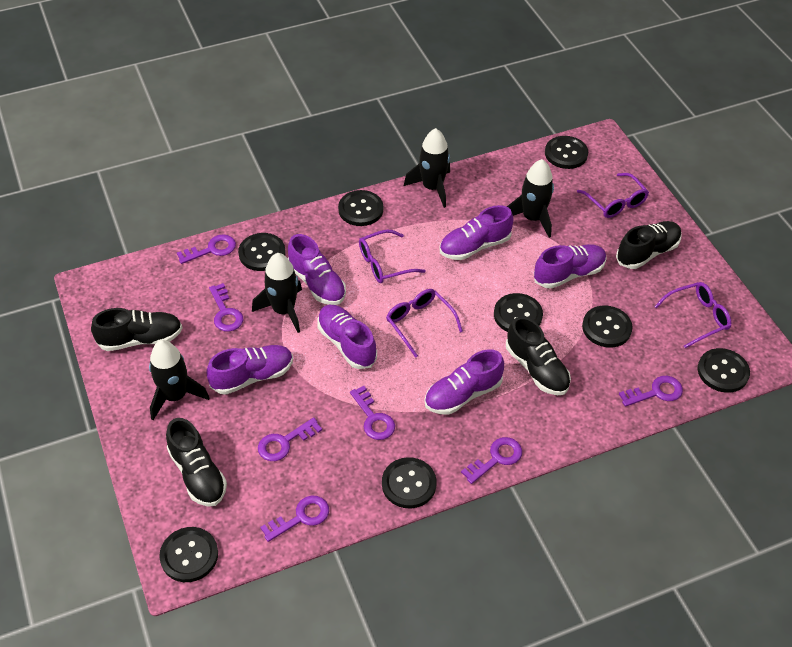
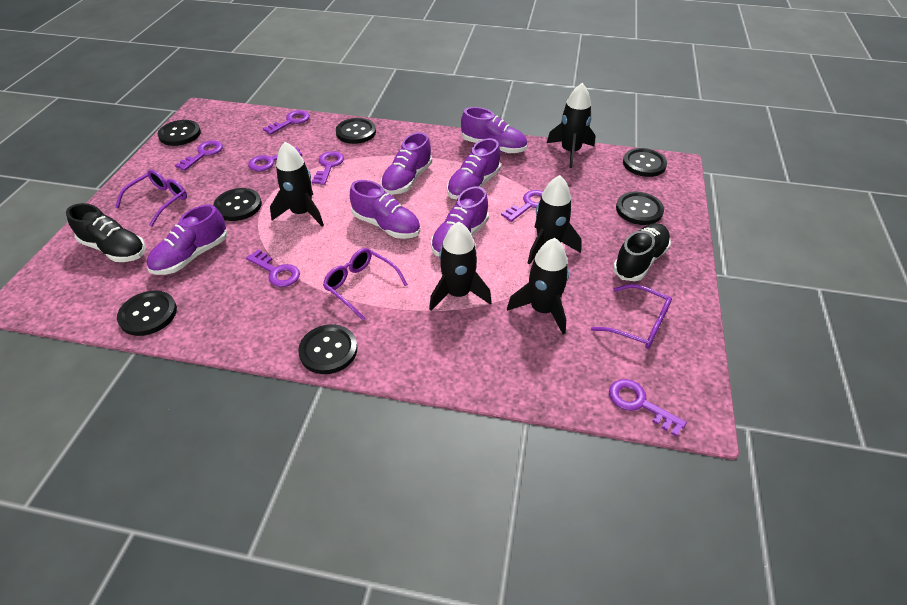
black button: [159,527,218,582] [238,233,286,271] [338,190,383,226] [382,457,437,508] [494,293,543,332] [545,136,588,169] [582,306,633,348] [698,348,750,393] = 8 -> [117,291,177,336] [158,120,201,146] [213,188,262,221] [298,324,358,374] [336,118,376,144] [616,192,664,225] [623,148,667,177] = 7
black rocket: [149,340,209,420] [252,253,302,333] [404,128,450,208] [507,159,554,238] = 4 -> [270,142,324,226] [429,222,492,310] [507,238,569,334] [527,175,581,265] [547,83,595,168] = 5
black shoe: [91,308,182,351] [166,418,227,506] [506,317,571,395] [616,221,682,269] = 4 -> [66,203,146,262] [613,223,671,281] = 2
purple glasses: [359,230,426,283] [386,289,463,358] [577,173,649,218] [654,282,731,348] = 4 -> [115,170,187,227] [323,248,408,320] [591,284,672,349] = 3

